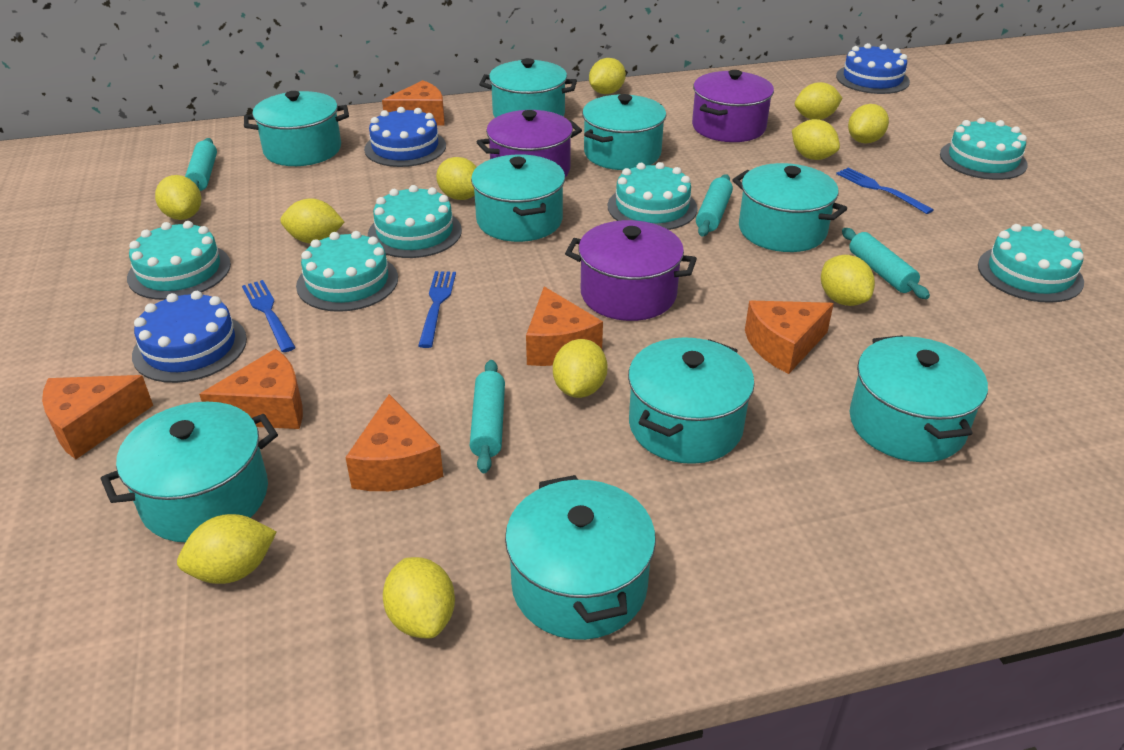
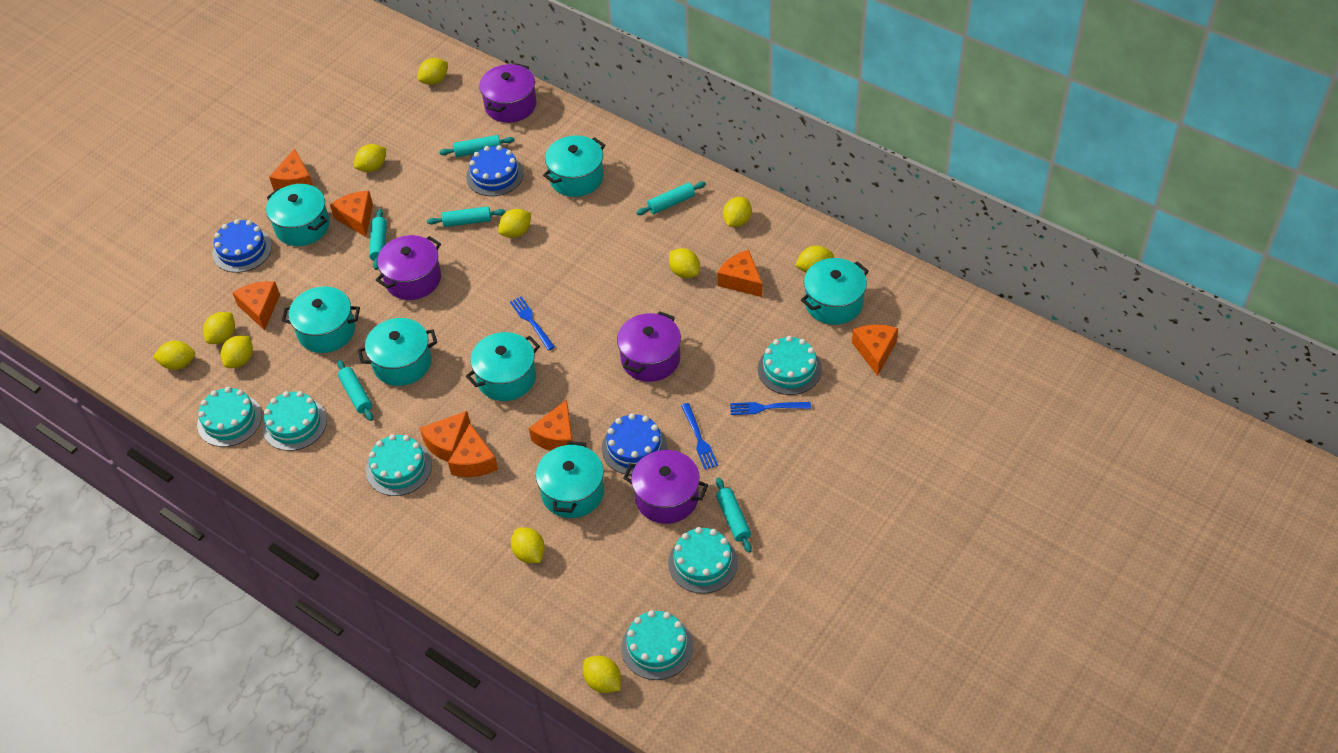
orange cheese: [42,375,153,459] [199,349,303,429] [345,394,444,491] [382,80,445,126] [526,287,603,366] [745,301,834,374] = 6 -> [232,281,280,330] [269,148,313,191] [330,191,373,237] [420,411,470,462] [448,424,498,477] [529,400,573,451] [717,250,762,297] [852,325,898,376] = 8
purple pot: [477,110,582,177] [565,220,697,321] [692,70,774,142] = 3 -> [376,235,441,300] [479,63,537,123] [617,311,681,382] [623,450,708,524] = 4
turquoise pot: [101,402,278,542] [244,91,349,166] [471,154,565,242] [479,58,577,118] [505,475,656,640] [582,94,666,170] [628,337,755,464] [732,163,847,252] [850,335,988,462] = 9 -> [266,184,330,246] [282,286,360,353] [358,318,437,386] [466,332,540,401] [536,441,604,518] [543,136,605,197] [801,258,869,325] = 7
turquoise rolling pin: [185,138,217,191] [470,360,505,473] [696,174,733,237] [842,228,930,299] = 4 -> [337,360,373,421] [369,209,387,270] [427,206,506,227] [439,135,515,157] [636,182,706,215] [716,478,752,553] = 6

